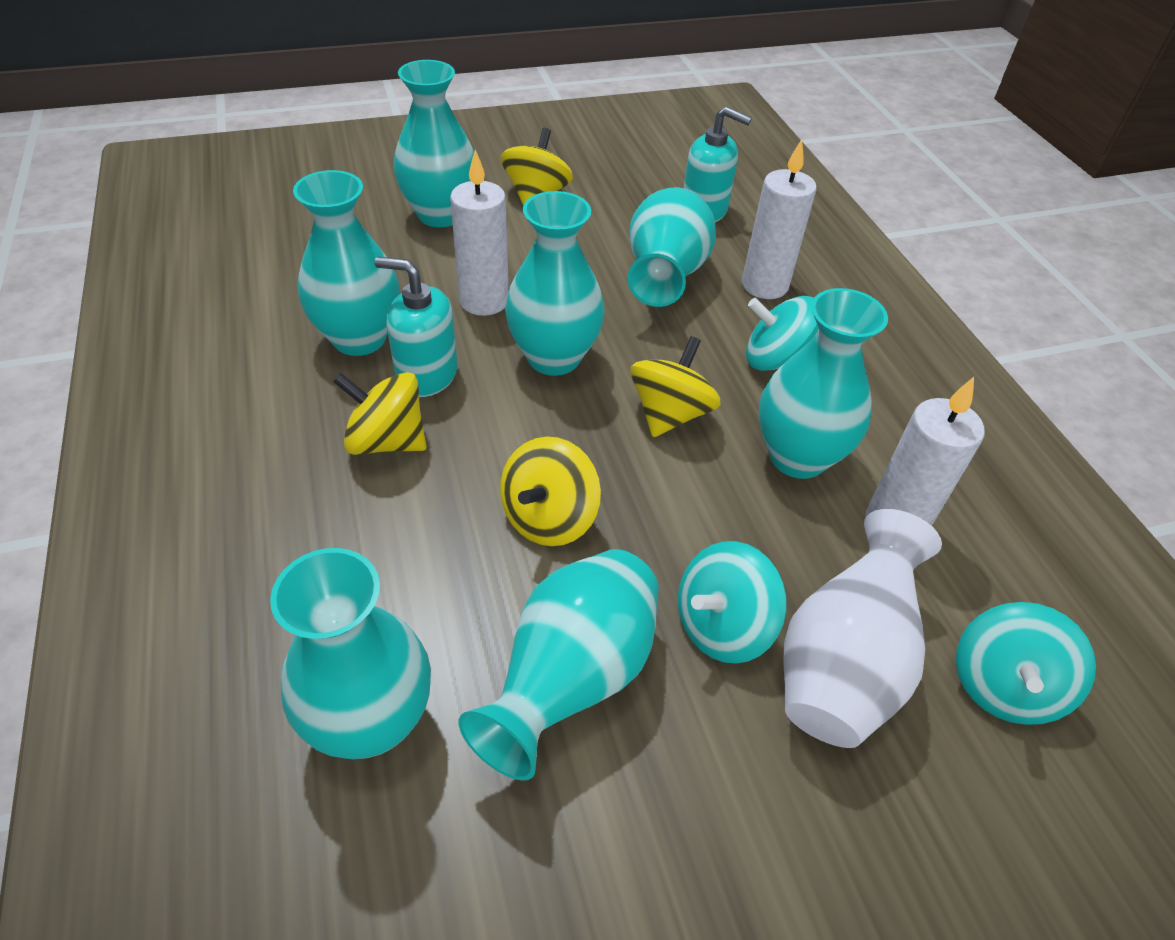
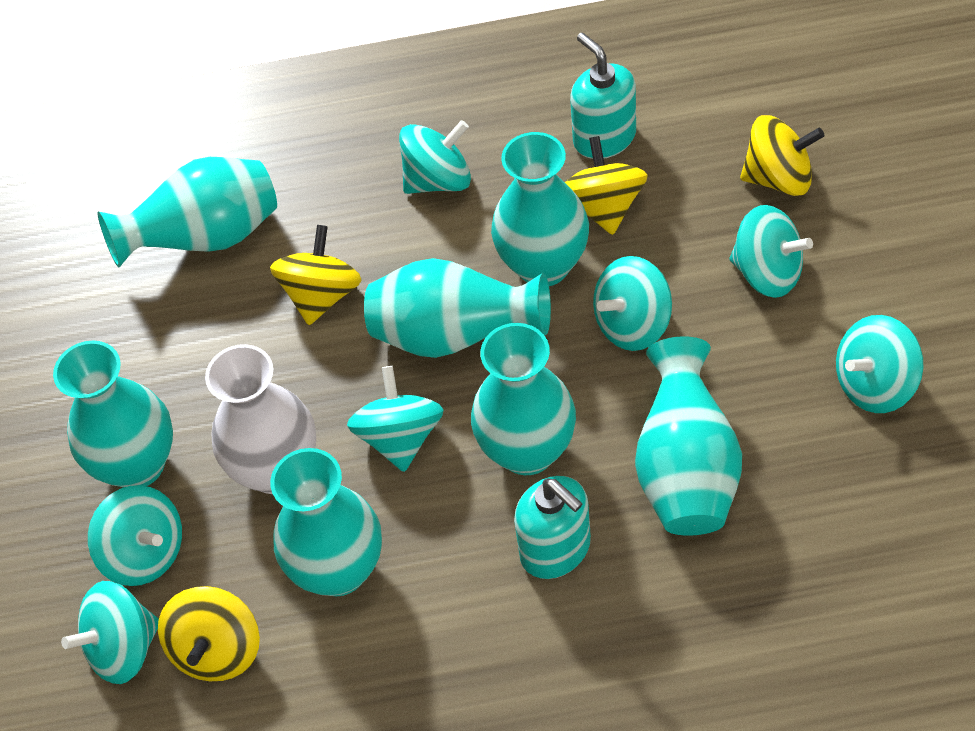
turquoise spinning top: [678,541,787,664] [746,296,819,371] [956,602,1096,725] = 3 -> [61,581,159,684] [88,485,182,586] [347,366,444,472] [399,120,471,194] [593,256,672,351] [729,205,813,298] [836,315,923,413] = 7
white candle: [450,150,509,316] [742,139,817,299] [866,377,985,526] = 3 -> none = 0

